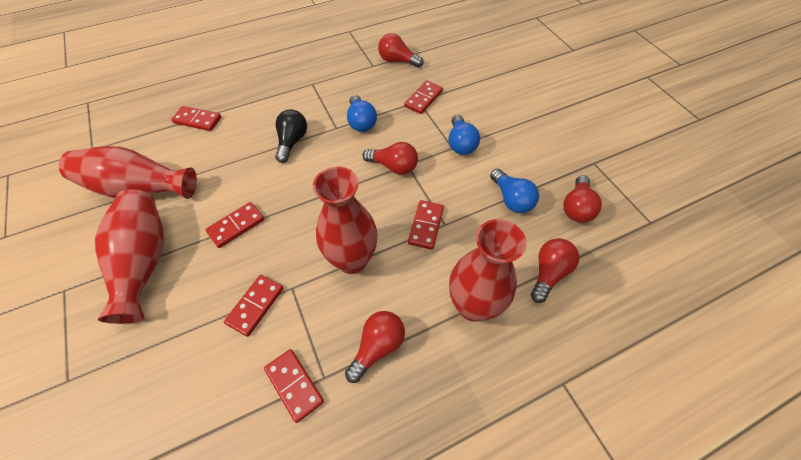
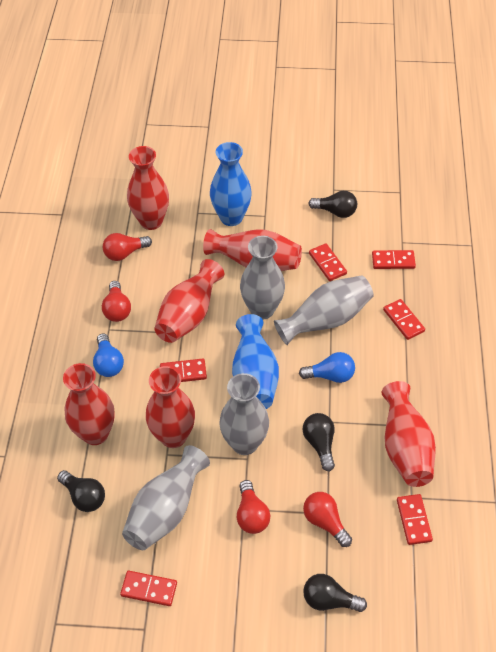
black light bulb: [275,109,307,163] = 1 -> [57,470,105,512] [303,413,335,471] [303,574,367,612] [308,191,357,218] = 4
blue light bulb: [347,95,377,132] [448,115,480,155] [490,169,539,213] = 3 -> [93,333,124,377] [299,352,355,383] = 2
blue vase: none = 0 -> [210,142,252,226] [232,314,279,409] = 2
grey vase: none = 0 -> [122,445,210,550] [219,373,269,455] [240,236,285,319] [274,275,374,345] = 4
red light bulb: [345,311,405,383] [363,142,418,175] [378,33,424,68] [531,238,579,303] [563,175,602,223] = 5 -> [102,281,131,322] [103,233,152,261] [237,480,270,534] [303,492,352,547] = 4
red vase: [59,146,197,199] [95,189,164,324] [313,167,378,274] [449,219,526,322] = 4 -> [63,363,115,445] [127,146,169,230] [146,366,195,448] [155,259,224,343] [203,229,302,271] [381,381,436,487] = 6

